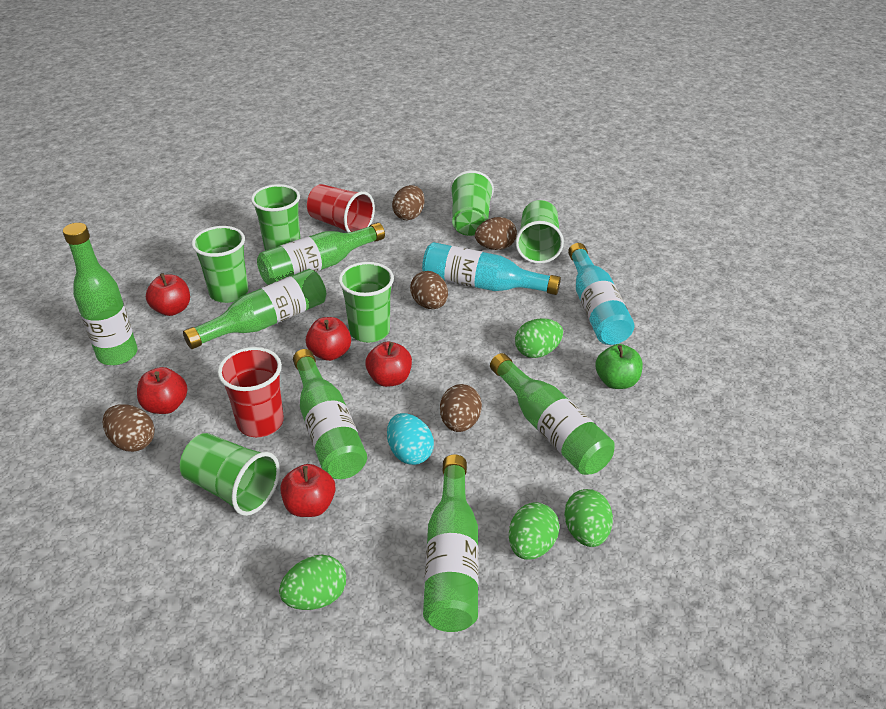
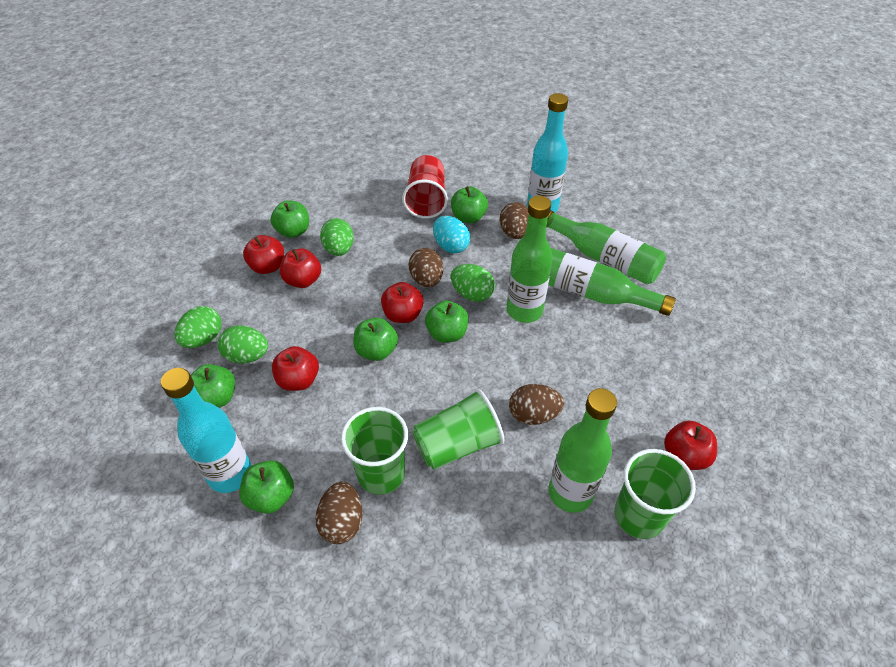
brown egg: [103,404,155,452] [392,185,424,220] [410,271,448,309] [440,384,482,432] [475,217,517,250] = 5 -> [315,481,363,544] [409,248,443,287] [499,202,529,239] [509,384,564,425] = 4
green apple: [595,344,643,389] = 1 -> [191,364,235,408] [239,460,294,514] [271,201,309,238] [353,318,398,361] [425,300,469,343] [451,186,488,223] = 6
green bottle: [63,223,137,365] [183,269,326,349] [257,223,385,285] [293,349,367,479] [423,455,479,632] [490,353,615,475] = 6 -> [507,196,552,323] [546,210,666,284] [548,248,676,316] [549,388,617,513] = 4
green cup: [180,433,280,516] [192,226,248,303] [251,184,300,251] [339,262,394,342] [450,170,494,236] [515,200,564,264] = 6 -> [341,407,408,495] [412,389,504,470] [615,449,696,539] = 3
red cup: [218,347,284,437] [307,184,375,233] = 2 -> [402,155,448,219] = 1

